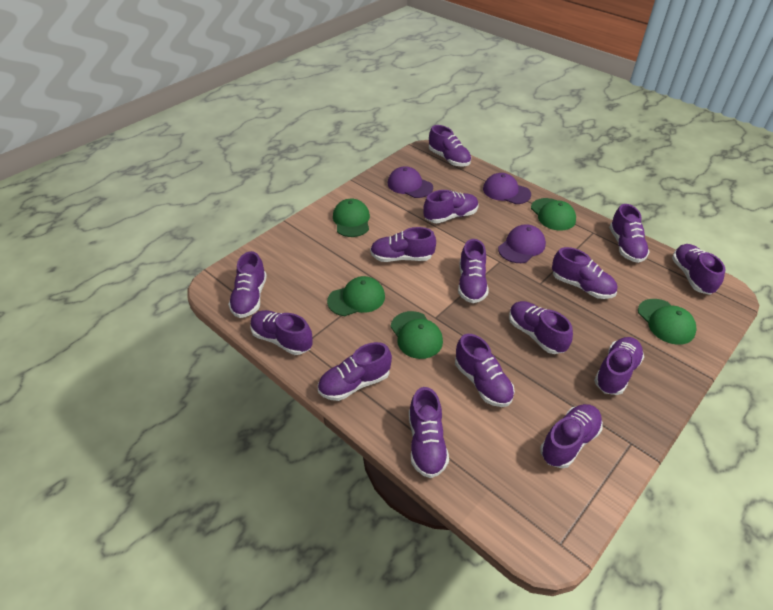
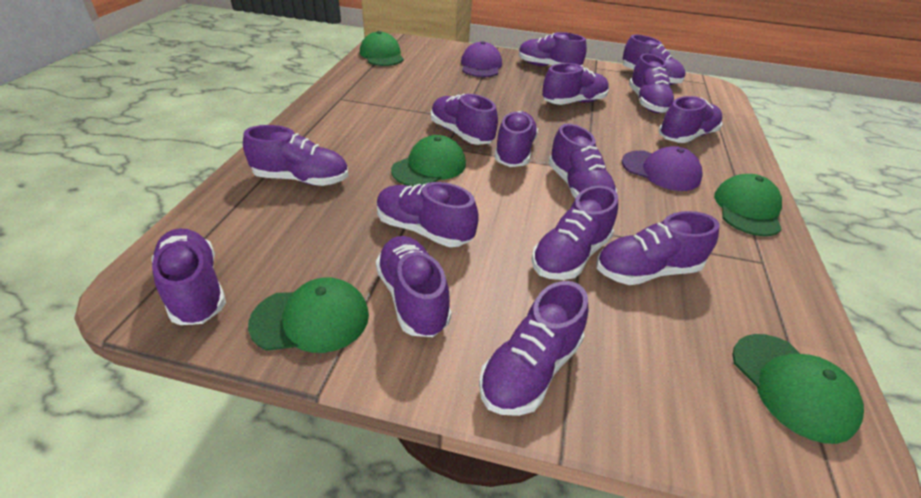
purple cap: [388,166,433,198] [483,173,531,204] [498,224,546,263] = 3 -> [461,41,502,77] [622,146,703,191] = 2

